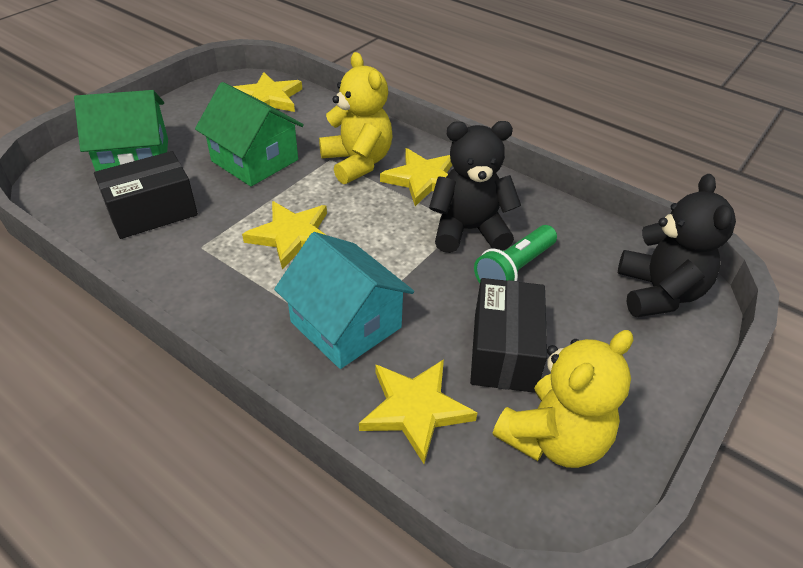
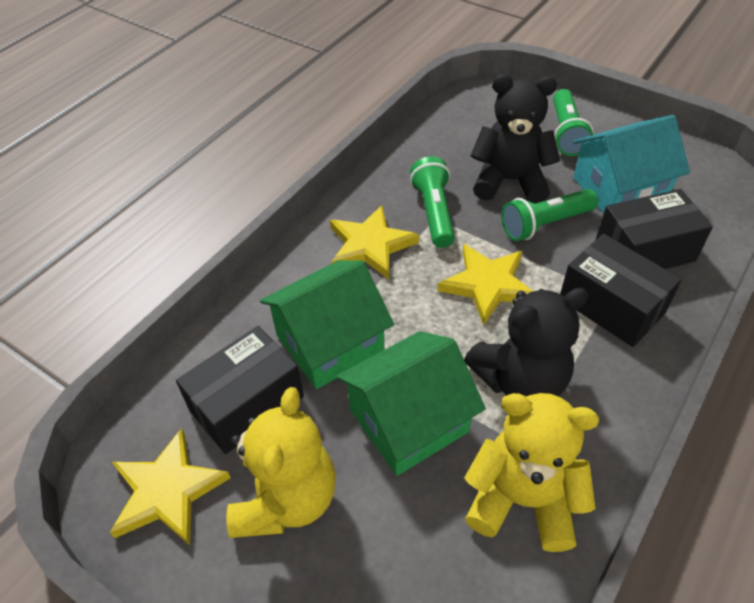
black box: [94,151,198,239] [470,278,547,393] = 2 -> [176,326,304,454] [560,234,682,347] [596,189,713,269] = 3
green flashlight: [474,225,557,283] = 1 -> [410,156,455,248] [501,189,598,241] [553,89,594,156] = 3
yellow star: [233,72,302,112] [242,201,327,270] [359,359,477,464] [380,148,452,206] = 4 -> [110,428,231,545] [330,205,419,279] [438,244,533,326] = 3

